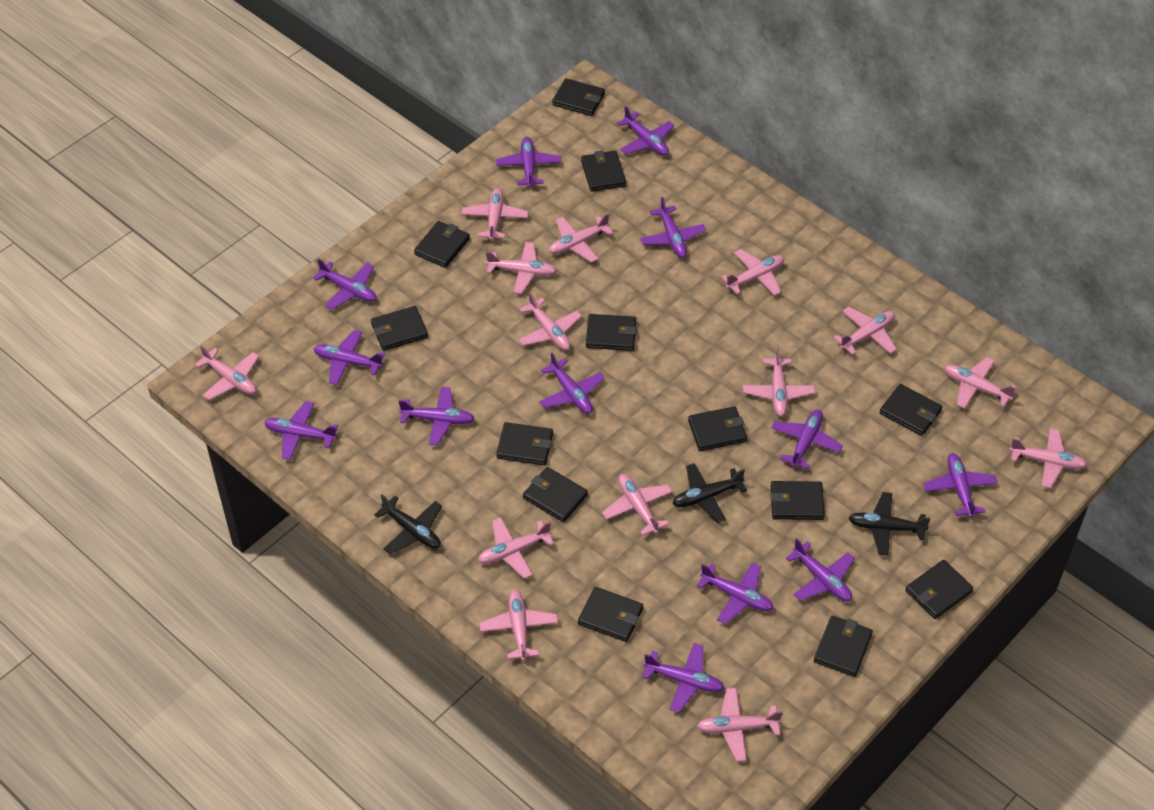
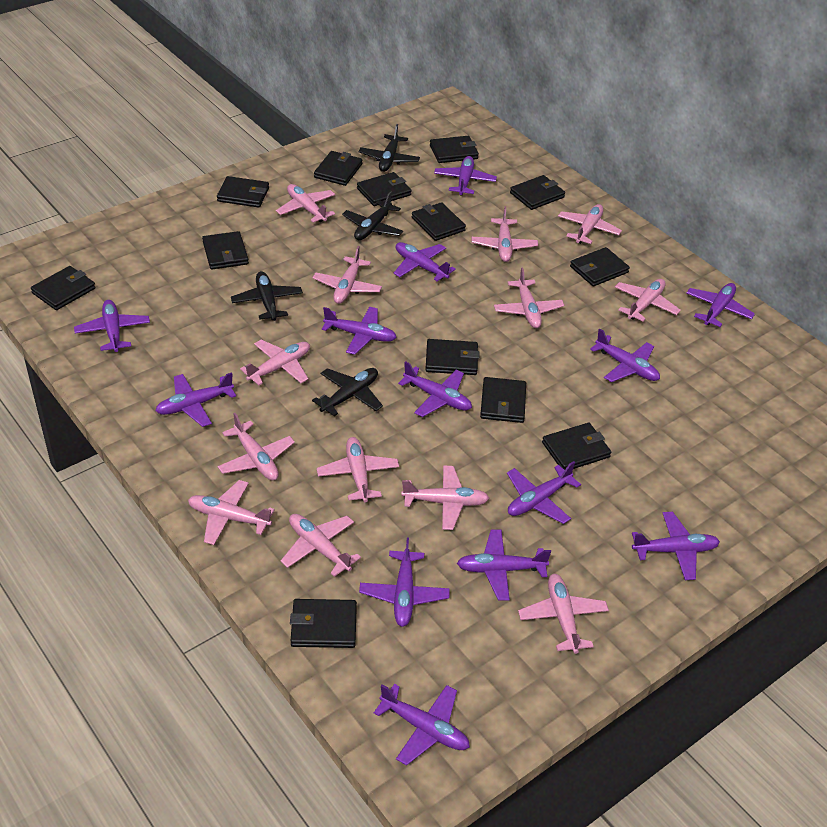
black plane: [374,494,442,554] [673,463,747,523] [849,492,931,556] = 3 -> [231,271,303,321] [312,368,383,416] [342,191,403,240] [359,124,420,172] = 4
pink plane: [195,345,259,400] [462,188,528,241] [478,517,554,579] [479,589,558,661] [486,242,557,294] [518,292,582,351] [549,213,613,263] [602,474,673,536] [697,688,783,762] [721,249,784,296] [743,347,815,417] [833,307,897,355] [944,357,1016,409] [1009,428,1087,488] = 14 -> [188,480,275,545] [217,413,295,481] [240,340,310,385] [276,184,335,222] [281,514,361,577] [313,246,382,304] [317,437,399,503] [401,465,489,530] [472,206,538,262] [494,267,564,328] [518,574,609,654] [558,204,622,244] [615,279,681,322] = 13

